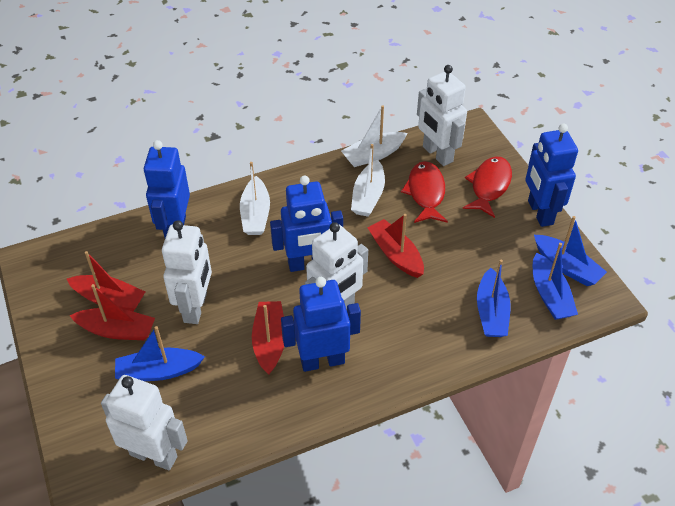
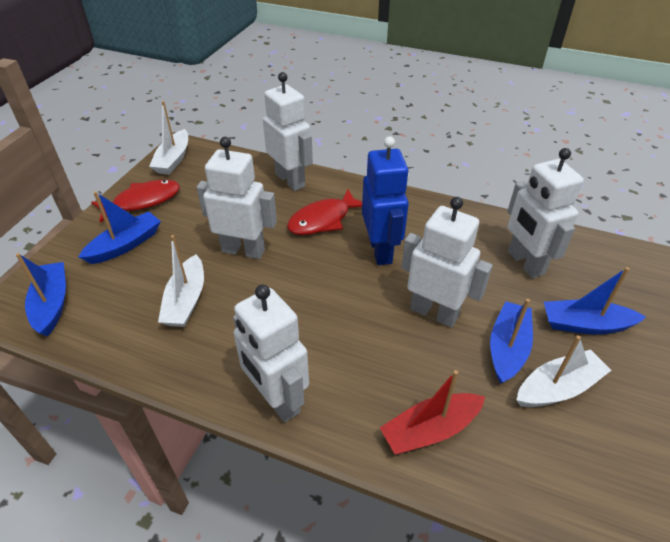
blue robot: [144,140,190,238] [270,176,343,272] [281,277,361,372] [525,124,578,227] = 4 -> [362,136,409,265] = 1
red boat: [67,251,145,311] [69,284,155,340] [252,301,284,374] [367,214,424,278] = 4 -> [380,370,485,454] = 1
white robot: [101,375,188,470] [162,220,212,324] [305,222,368,309] [417,65,467,166] = 4 -> [197,137,277,259] [233,285,309,423] [263,72,313,191] [401,197,493,328] [507,148,584,278] = 5

